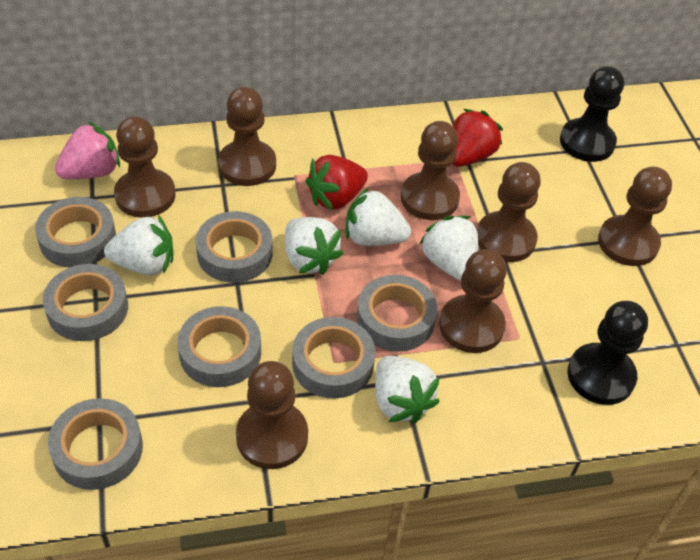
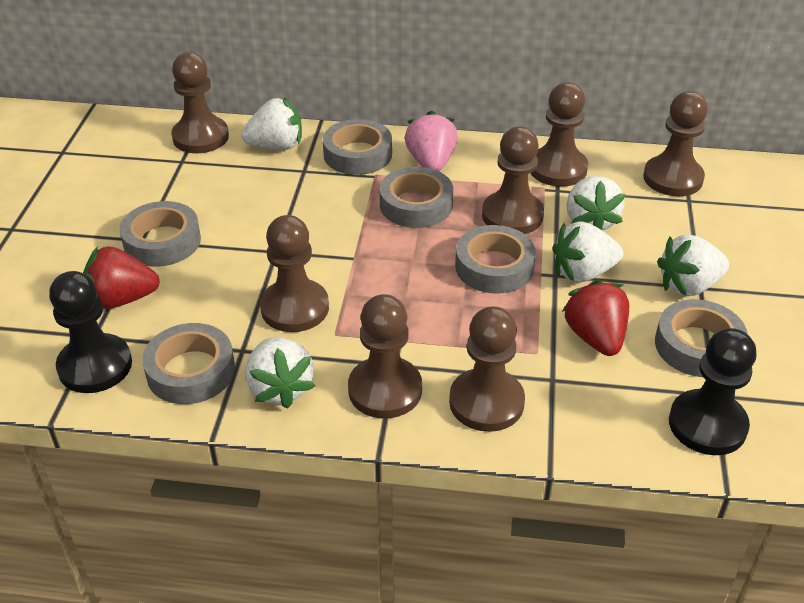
grey tape: [35,197,116,268] [43,264,128,341] [48,398,143,490] [178,306,261,387] [196,211,273,283] [292,317,375,398] [357,275,437,352] = 7 -> [120,201,201,267] [142,323,235,404] [323,119,392,175] [380,167,453,228] [455,225,536,294] [655,299,747,377] = 6

